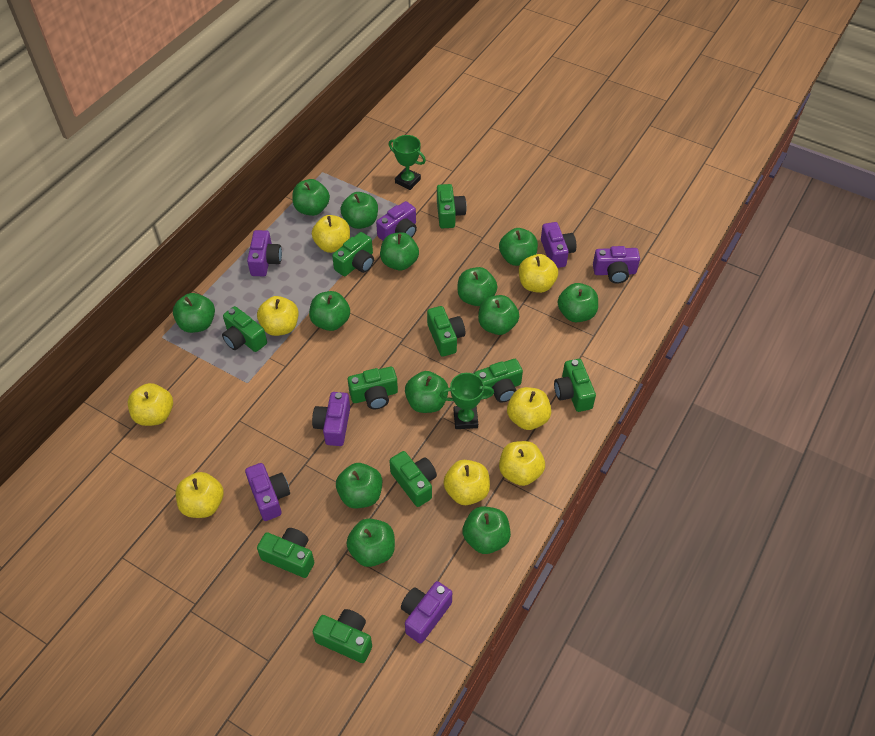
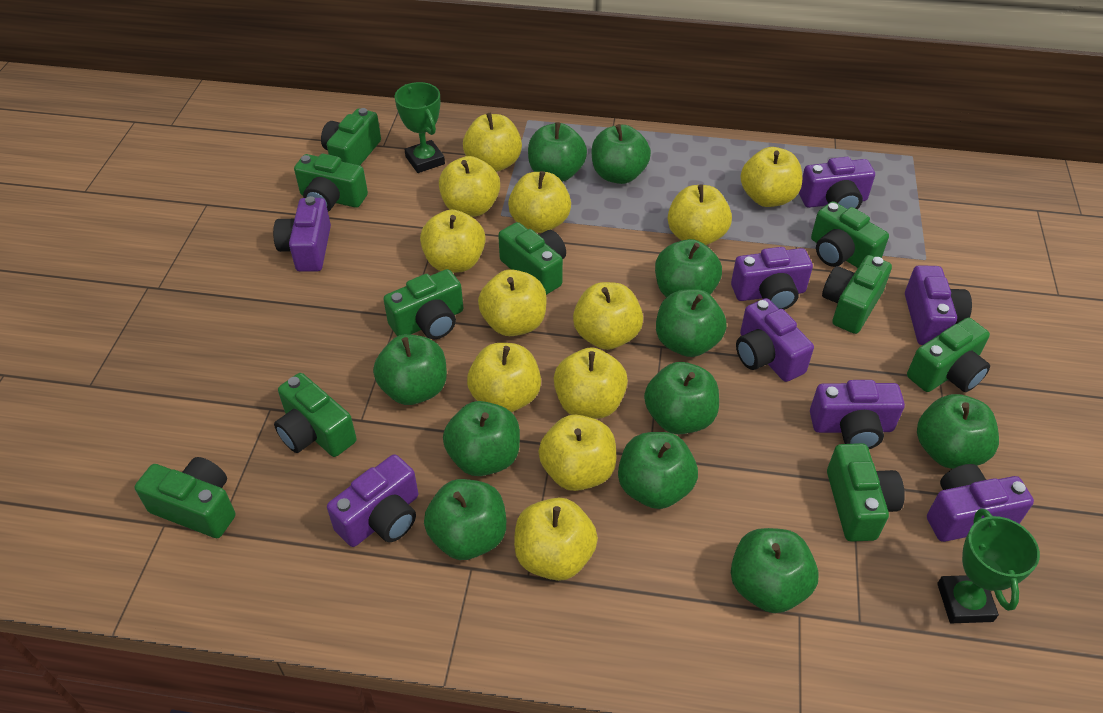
green apple: [173,293,215,333] [292,179,330,216] [309,291,350,331] [336,463,382,508] [341,192,378,229] [346,519,395,567] [380,232,419,271] [405,371,448,413] [457,267,497,306] [462,506,511,554] [478,295,519,335] [499,228,538,266] [558,283,598,322] = 13 -> [373,334,447,405] [424,479,506,560] [443,401,520,476] [528,122,587,182] [592,124,651,184] [618,432,698,509] [644,362,719,434] [655,239,722,298] [656,289,727,357] [731,528,819,613] [917,394,999,469] = 11
purple camera: [245,463,290,521] [247,230,282,276] [312,392,350,446] [376,201,417,241] [401,581,452,644] [541,222,576,268] [593,246,640,284] = 7 -> [273,196,331,272] [327,454,418,547] [731,247,813,310] [736,298,814,382] [799,157,875,209] [810,380,905,449] [905,265,972,345] [927,464,1034,542] = 8
yellow apple: [128,383,173,426] [176,472,224,518] [257,296,299,336] [312,215,350,253] [443,460,490,505] [499,441,545,486] [507,387,551,430] [519,254,558,293] = 8 -> [420,209,486,273] [439,156,500,217] [463,113,522,172] [467,343,541,412] [478,269,547,336] [508,171,571,233] [514,498,598,581] [538,415,616,491] [554,347,628,419] [573,282,643,350] [668,185,732,245] [740,147,802,207] = 12

